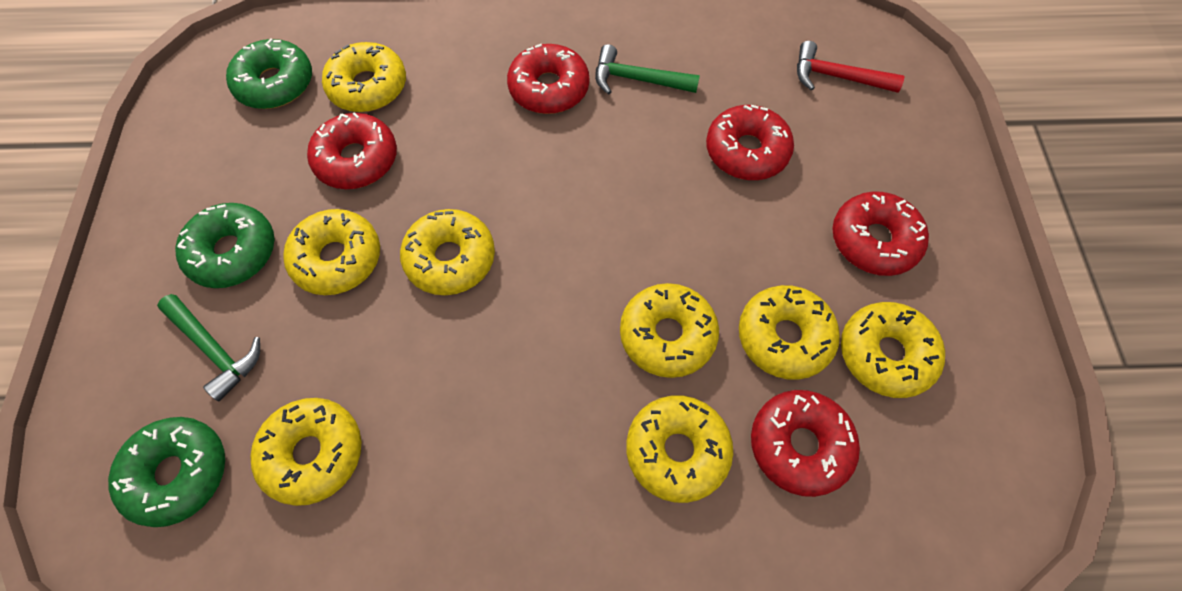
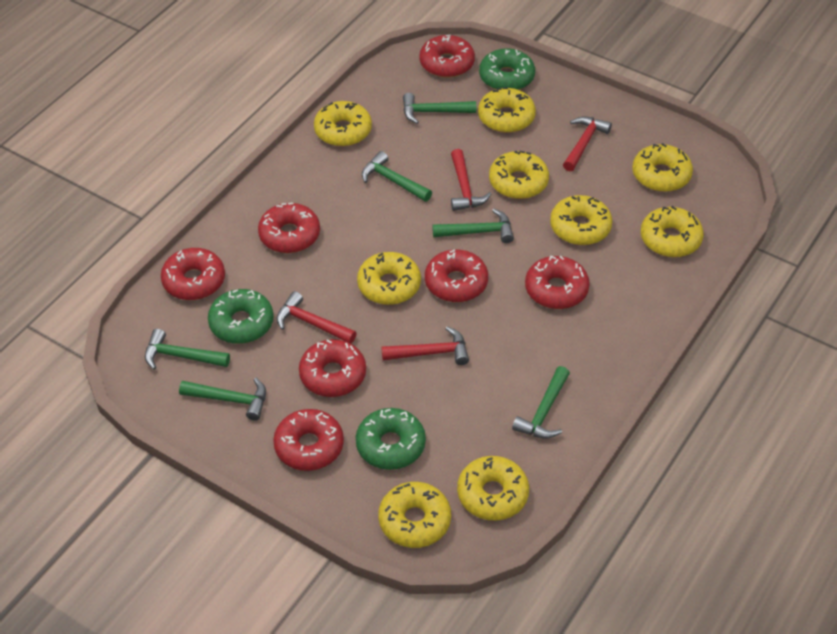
green hammer: [157,294,260,401] [595,44,700,95] = 2 -> [145,329,230,370] [179,378,266,421] [362,151,432,202] [403,93,476,124] [432,209,514,243] [512,366,570,439] = 6
red donut: [307,112,397,189] [507,44,589,114] [706,105,794,180] [751,390,860,497] [832,191,929,276] = 5 -> [161,248,225,300] [258,203,320,253] [273,409,344,471] [299,339,366,397] [420,35,475,78] [425,250,488,302] [525,256,590,309] = 7
red hammer: [797,41,904,93] = 1 -> [277,291,356,343] [381,326,469,365] [451,149,491,211] [563,117,612,171] = 4
yellow donut: [250,398,361,506] [283,209,380,295] [322,42,406,112] [400,209,495,295] [620,283,719,378] [626,395,733,503] [739,285,840,380] [841,302,945,398] = 8 -> [314,101,372,146] [357,252,421,305] [378,482,451,548] [457,456,529,521] [478,87,536,133] [489,151,549,199] [550,195,612,245] [632,143,693,192] [641,206,704,257] = 9

